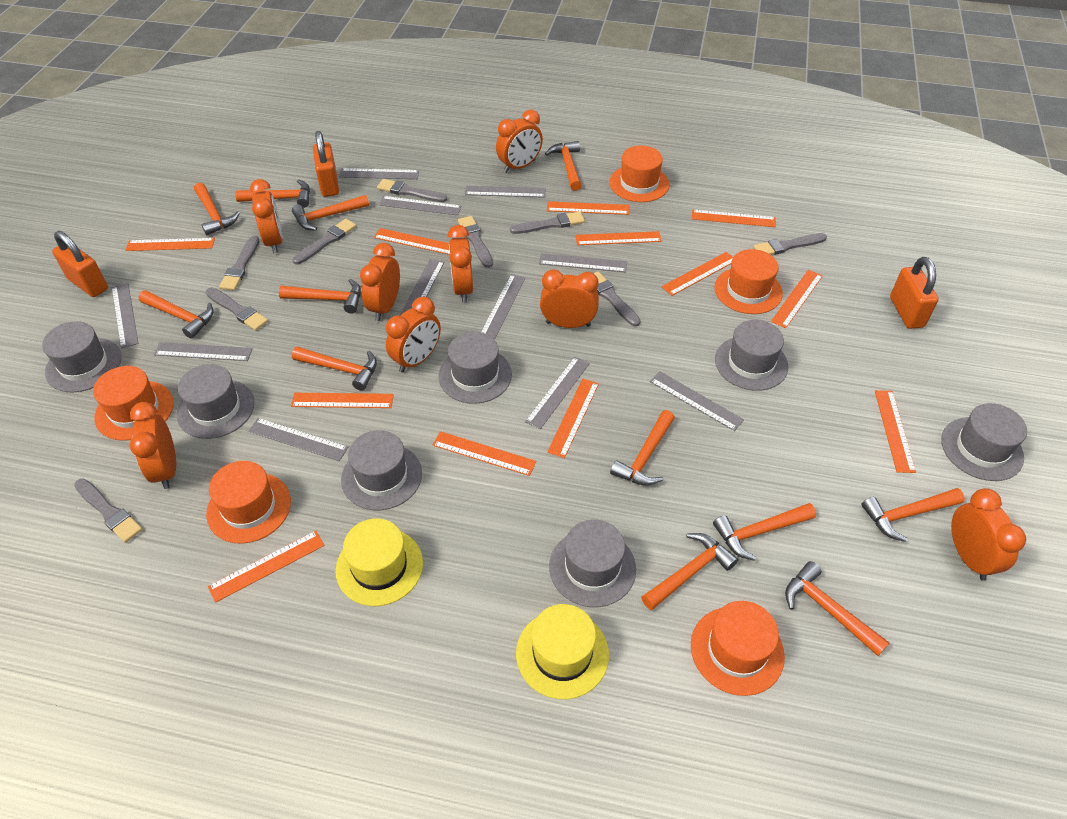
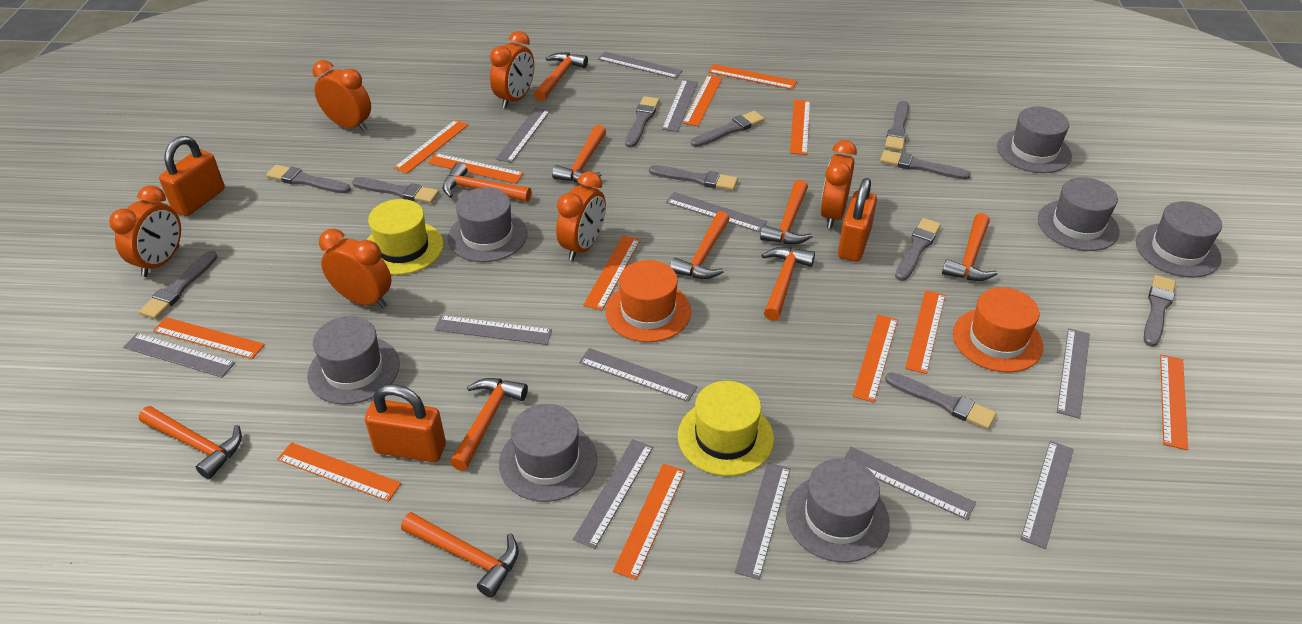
grey brush: [74,478,143,543] [206,288,268,331] [219,236,259,290] [293,219,356,264] [377,179,447,202] [458,216,493,268] [510,211,585,234] [593,272,641,326] [753,233,827,255] = 9 -> [139,251,217,319] [266,165,351,193] [352,177,439,203] [625,96,659,148] [649,165,738,191] [691,111,764,147] [880,150,971,180] [885,101,909,151] [885,372,997,430] [895,218,941,281] [1144,275,1176,347] = 11
grey ruler: [112,283,139,348] [154,342,253,361] [248,418,348,461] [339,168,419,179] [379,196,461,215] [400,259,444,315] [465,186,546,198] [481,274,526,339] [525,357,590,429] [539,253,627,272] [650,371,744,431] = 11 -> [123,333,235,378] [434,315,552,345] [496,107,550,163] [573,439,653,549] [579,348,697,402] [598,51,683,79] [662,79,698,132] [666,192,767,232] [735,463,790,580] [844,447,976,520] [1021,441,1073,549] [1057,328,1090,419] = 12
orange clock: [130,402,176,489] [250,179,283,253] [360,243,400,321] [386,297,441,373] [448,225,473,303] [496,110,543,173] [540,269,599,328] [951,488,1026,581] = 8 -> [109,185,181,277] [312,60,371,131] [319,229,391,308] [490,31,534,109] [556,171,606,261] [820,140,857,228] = 6
orange hammer: [139,290,214,339] [194,183,240,235] [235,179,310,208] [279,279,361,314] [292,195,369,231] [292,347,377,391] [545,141,582,191] [610,410,675,486] [641,533,738,610] [713,503,816,561] [785,561,889,656] [861,488,965,542] = 12 -> [139,406,242,479] [401,512,519,598] [442,162,531,202] [450,378,528,471] [534,53,588,101] [552,125,606,183] [670,211,730,279] [760,180,813,244] [761,247,815,321] [942,213,998,281] = 10
orange hat: [93,366,174,441] [206,461,291,543] [609,146,669,202] [691,601,785,696] [714,249,783,314] = 5 -> [606,260,691,342] [953,287,1043,373] = 2

